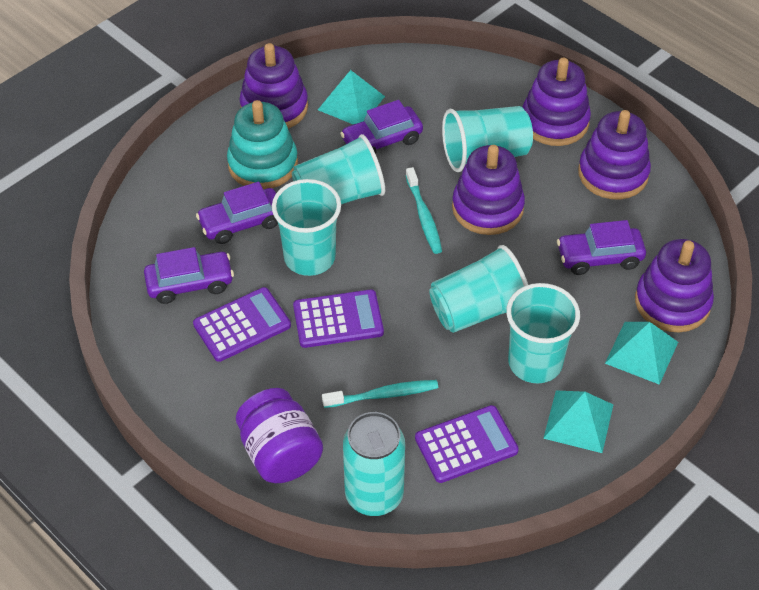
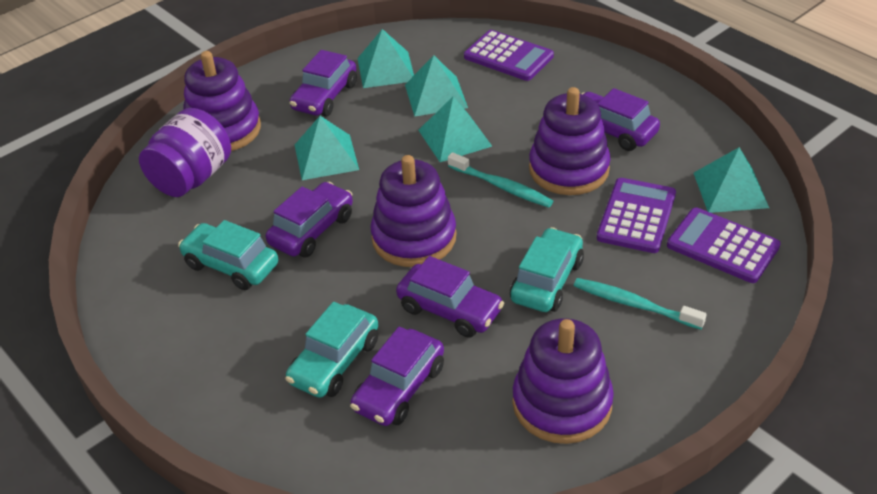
purple car: [144,247,234,304] [196,182,278,244] [340,100,423,154] [557,220,646,275] = 4 -> [266,182,353,258] [290,50,357,116] [350,327,444,426] [396,256,504,338] [582,88,660,151] = 5
purple stacking toy: [240,43,308,129] [452,145,525,235] [522,58,591,146] [578,110,651,199] [635,239,714,332] = 5 -> [183,51,261,151] [371,155,457,267] [512,318,614,444] [529,87,611,195] = 4
turquoise can: [343,412,405,516] = 1 -> none = 0
turquoise car: none = 0 -> [178,220,278,290] [285,302,378,398] [510,227,584,312] = 3
turquoise cup: [272,179,341,276] [292,134,385,204] [429,245,528,333] [442,106,533,172] [506,283,580,383] = 5 -> none = 0
turquoise pyramid: [318,70,385,124] [543,391,614,453] [605,322,678,385] = 3 -> [295,116,359,180] [357,29,414,88] [405,55,468,117] [419,97,492,162] [694,147,769,213] = 5
turquoise stacking toy: [227,100,298,190] = 1 -> none = 0

